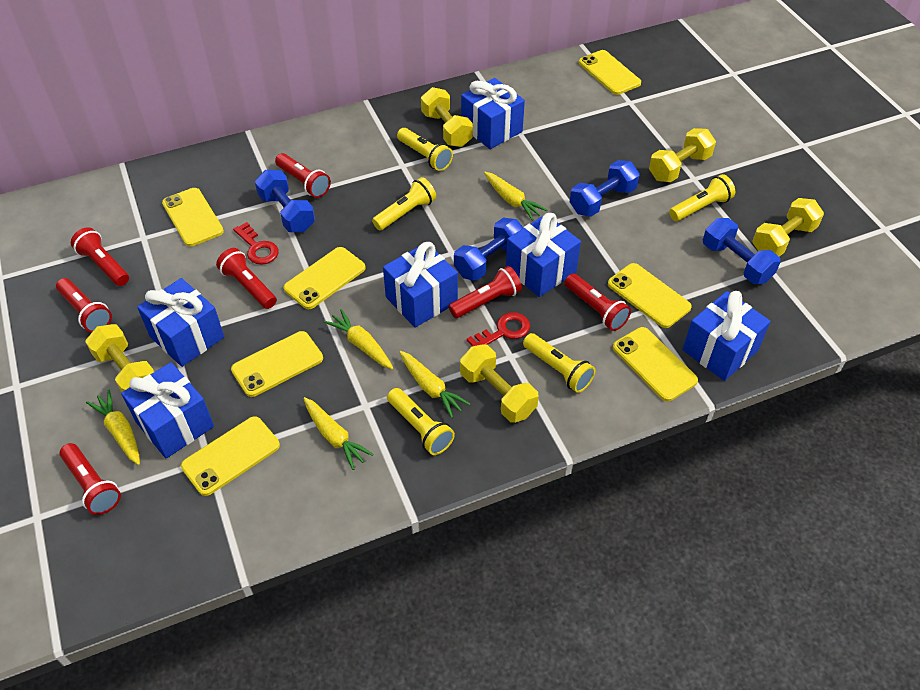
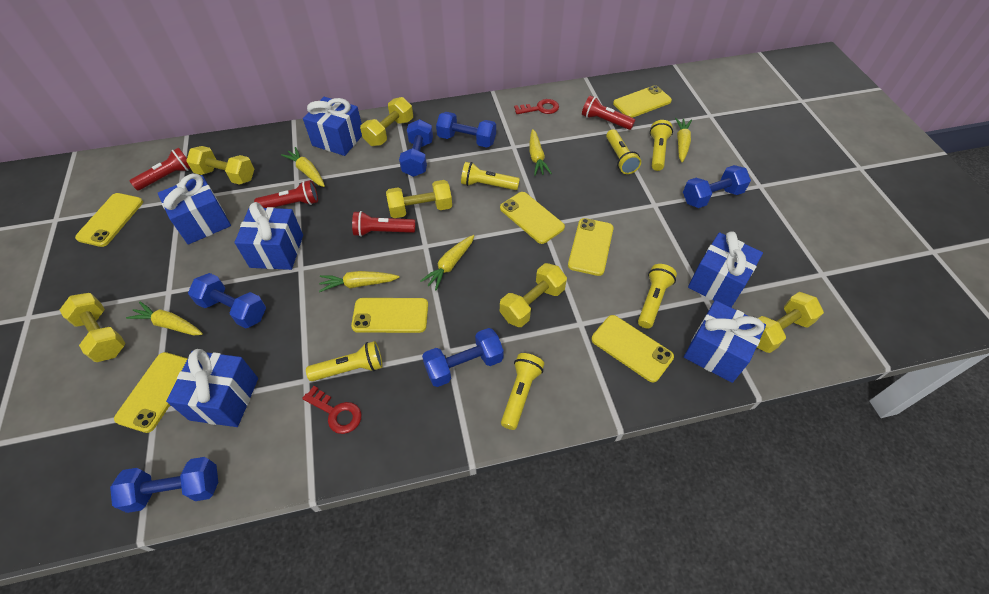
blue dumbbell: [255,170,315,232] [454,218,523,281] [570,160,640,217] [703,218,781,284] = 4 -> [110,457,218,513] [188,273,266,328] [399,119,433,177] [422,328,504,387] [436,112,496,148] [683,165,751,208] = 6
red flashlight: [56,278,112,333] [59,443,121,515] [71,227,129,286] [216,248,277,309] [275,153,331,198] [449,266,522,318] [565,274,631,331] = 7 -> [130,147,190,191] [254,180,318,208] [352,211,415,237] [582,95,635,130] = 4
yellow carrot: [86,390,140,465] [303,397,374,470] [324,309,393,369] [400,351,470,418] [484,172,547,221] = 5 -> [126,302,203,335] [281,147,325,187] [319,271,400,292] [420,235,474,291] [529,129,552,176] [675,118,692,162] = 6
yellow dumbbell: [85,324,154,392] [421,87,473,147] [460,344,539,423] [649,128,716,182] [753,198,824,257] = 5 -> [60,293,126,362] [186,146,254,185] [360,97,413,146] [386,180,452,218] [500,263,567,327] [757,292,824,353] = 6
yellow flashlight: [372,177,436,230] [387,388,455,455] [397,128,453,171] [523,333,595,393] [669,174,735,221] = 5 -> [306,341,383,381] [461,162,520,190] [501,353,544,430] [606,129,641,174] [638,264,677,329] [650,120,673,171] = 6

